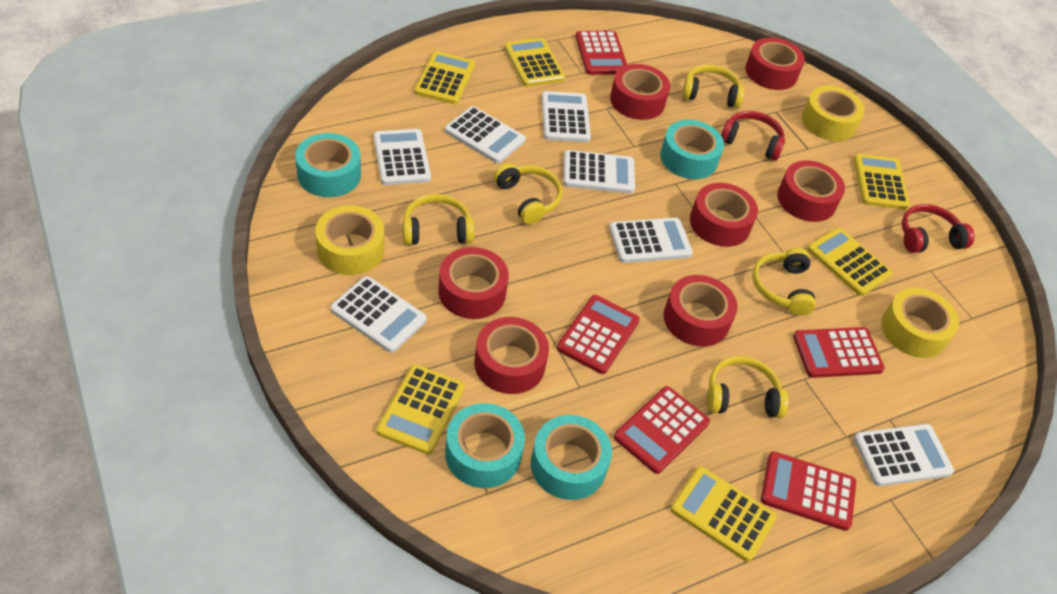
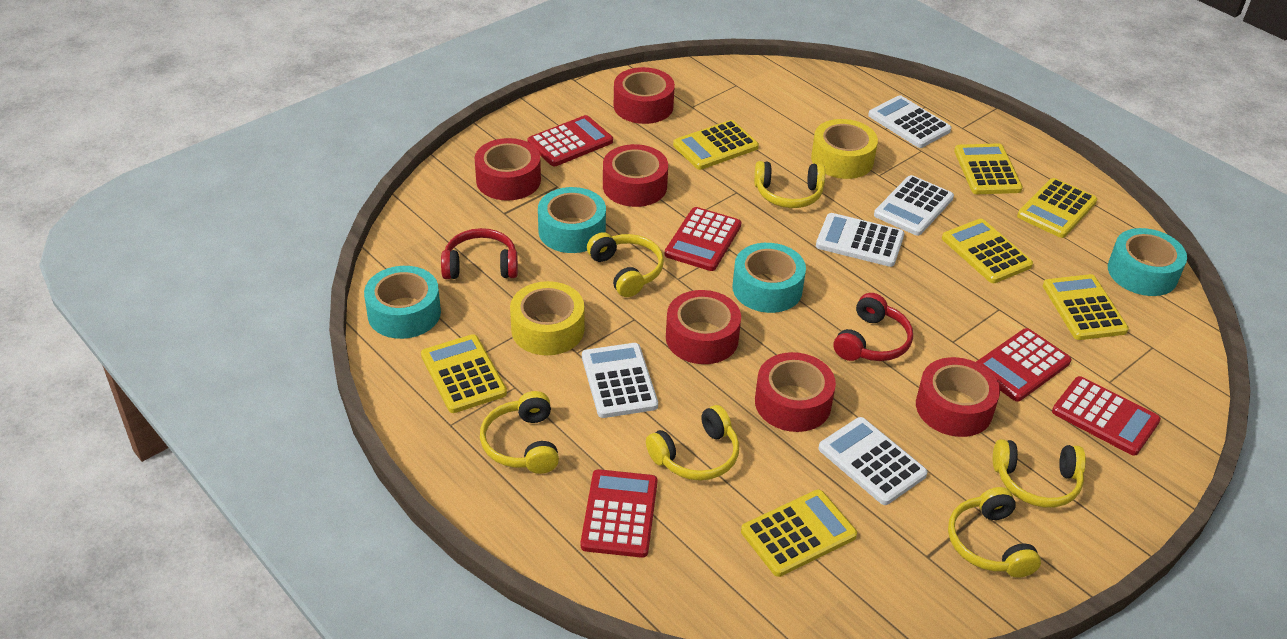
red tape: [438,247,509,319] [474,317,549,394] [610,64,670,120] [664,275,737,347] [690,183,758,247] [745,37,805,90] [777,161,845,222] = 7 -> [475,138,541,201] [603,144,668,207] [614,67,675,124] [666,290,741,364] [755,352,836,432] [916,357,1000,437] = 6
white calculator: [330,276,427,353] [373,129,431,185] [445,106,526,163] [541,91,591,142] [563,150,635,194] [609,218,693,263] [853,424,954,486] = 7 -> [582,343,658,418] [816,213,904,267] [818,417,928,505] [868,95,951,148] [874,175,954,236] = 5
yellow calculator: [376,364,465,455] [414,51,475,104] [504,38,565,87] [670,466,777,562] [807,228,893,296] [854,154,910,210] = 6 -> [421,334,507,413] [673,120,759,170] [741,489,857,577] [942,219,1033,283] [954,143,1023,194] [1017,178,1097,238] [1043,274,1129,340] = 7
yellow headphones: [403,194,474,245] [494,163,563,225] [682,64,745,109] [706,356,789,418] [752,248,816,315] = 5 -> [480,391,559,474] [587,232,664,297] [646,405,739,481] [754,161,825,208] [948,487,1041,578] [993,439,1086,508] = 6
yellow tape: [315,205,384,275] [802,86,865,141] [881,288,959,358] = 3 -> [510,281,584,355] [811,119,878,179] = 2

